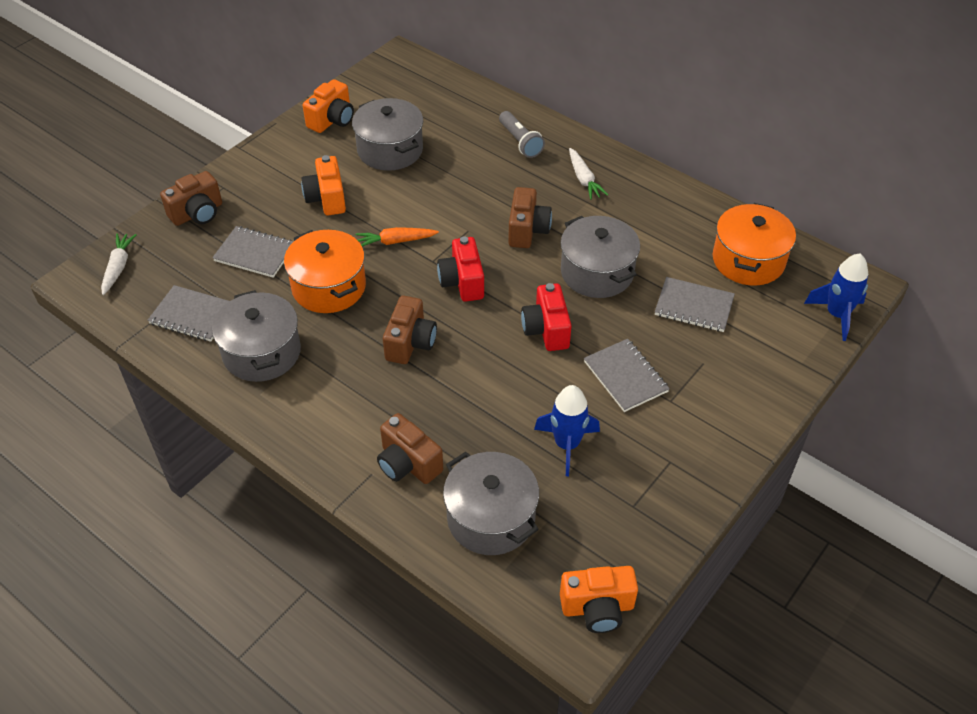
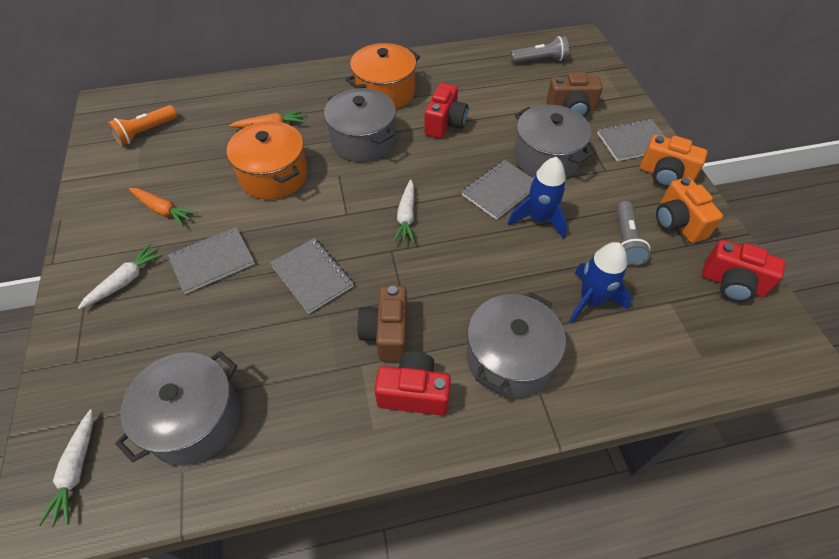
brown camera: [160,171,222,226] [377,413,443,484] [383,296,437,364] [508,187,552,248] = 4 -> [357,286,407,362] [546,72,603,117] = 2
grey flashlight: [499,111,545,158] = 1 -> [510,36,569,63] [617,201,650,266] = 2
orange camera: [301,155,346,215] [303,79,354,133] [560,566,638,633] = 3 -> [640,135,707,188] [656,177,723,243] = 2
orange carrot: [355,227,439,247] = 1 -> [129,188,197,227] [229,110,305,128] = 2
orange flashlight: none = 0 -> [108,105,177,146] = 1
red camera: [437,236,484,302] [521,283,572,351] = 2 -> [374,351,451,416] [424,83,468,139] [702,240,785,302] = 3
white carrot: [101,233,137,295] [569,148,608,200] = 2 -> [38,409,94,526] [78,244,164,309] [393,180,415,244] = 3

